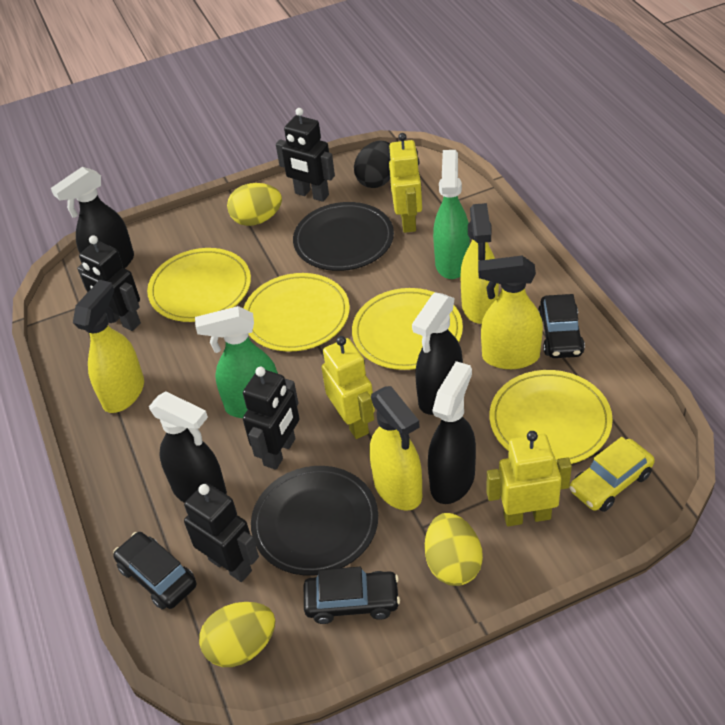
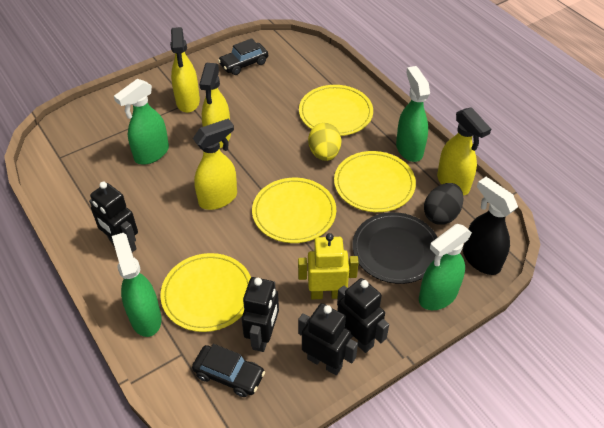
black car: [113,532,196,610] [304,567,400,624] [538,294,585,358] = 3 -> [192,344,265,397] [218,38,268,75] = 2
black plate: [251,466,378,575] [293,202,394,271] = 2 -> [352,212,438,284] = 1
black spray bottle: [51,167,134,269] [149,391,227,503] [412,292,463,415] [428,361,476,504] = 4 -> [463,177,518,275] = 1
green spray bottle: [195,306,278,418] [433,150,470,279] = 2 -> [112,233,162,337] [114,79,169,165] [396,66,430,162] [419,224,472,310] = 4
yellow car: [570,437,655,512] = 1 -> none = 0
yellow egg: [199,602,275,667] [227,183,282,226] [425,513,483,586] = 3 -> [308,123,341,161] = 1
yellow robot: [321,336,375,439] [389,133,422,233] [487,431,572,526] = 3 -> [298,233,359,299] = 1

